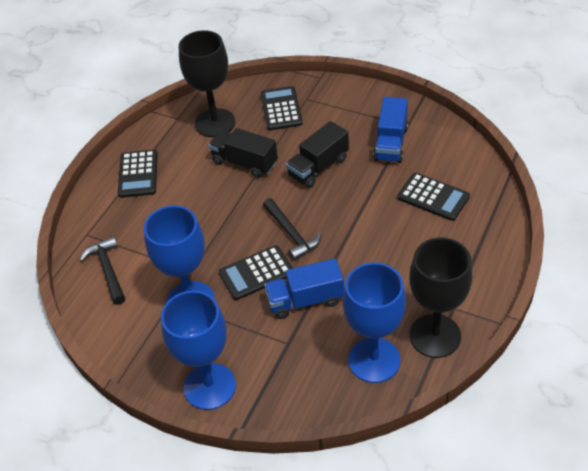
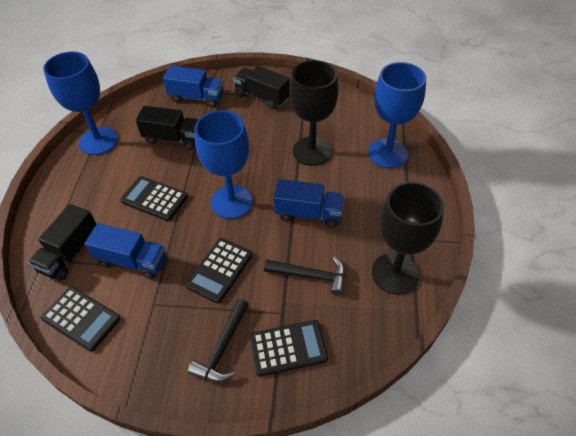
black truck: [209,128,278,178] [286,121,349,188] = 2 -> [28,204,97,281] [136,106,199,150] [233,66,290,109] = 3
blue truck: [264,258,344,319] [373,97,408,163] = 2 -> [85,223,166,279] [163,66,223,107] [274,179,344,227] = 3

